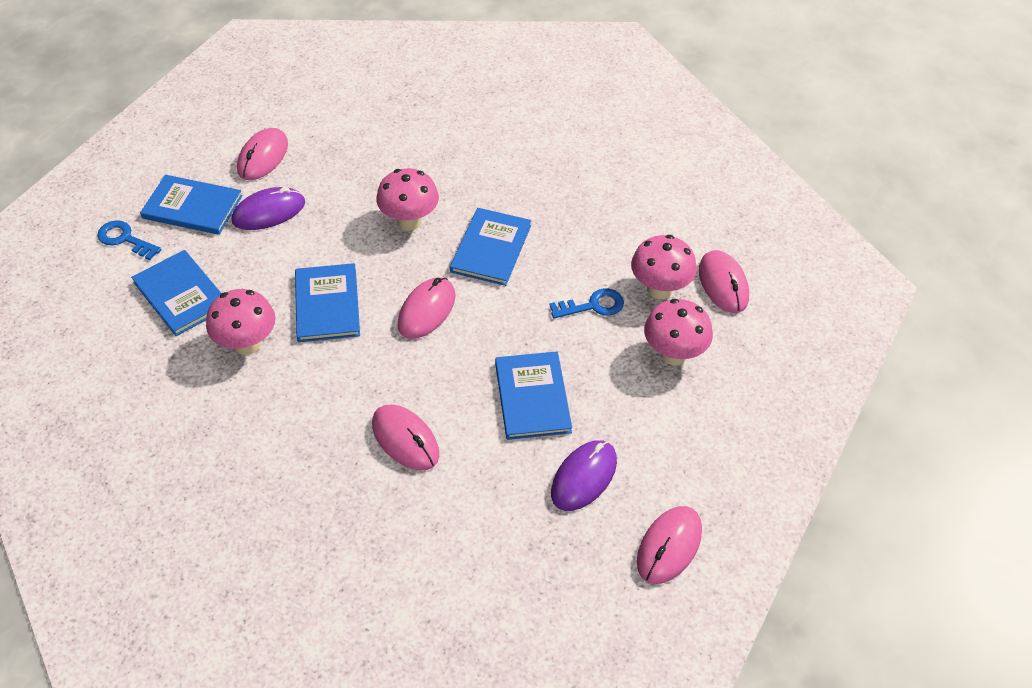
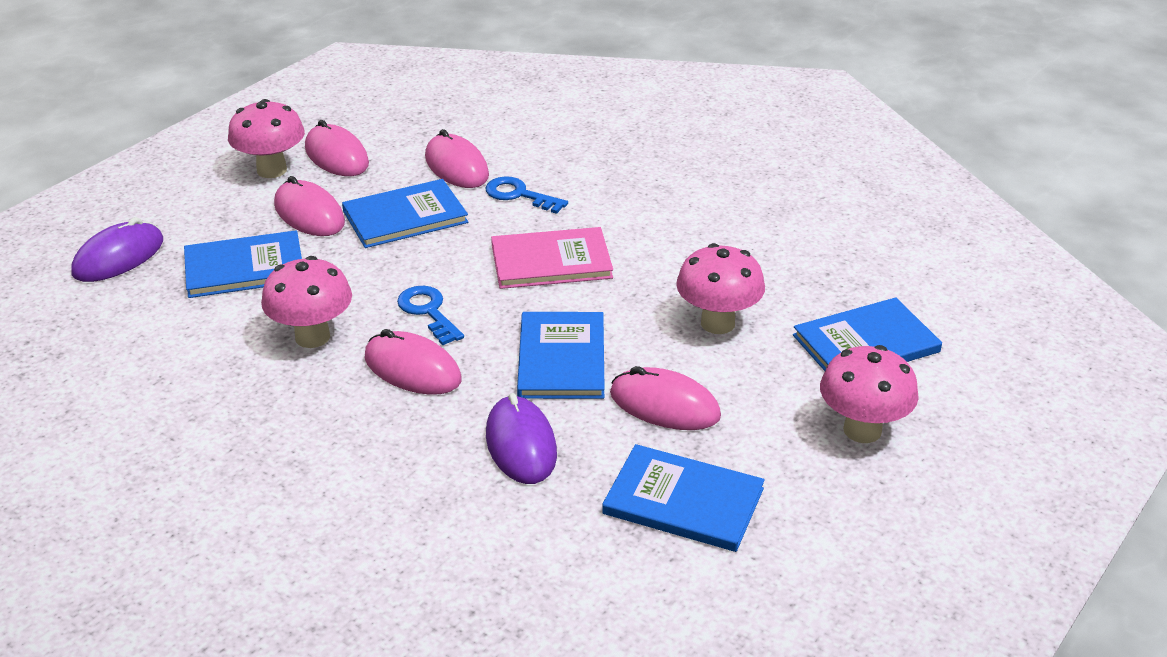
pink book: none = 0 -> [491,227,613,289] = 1

